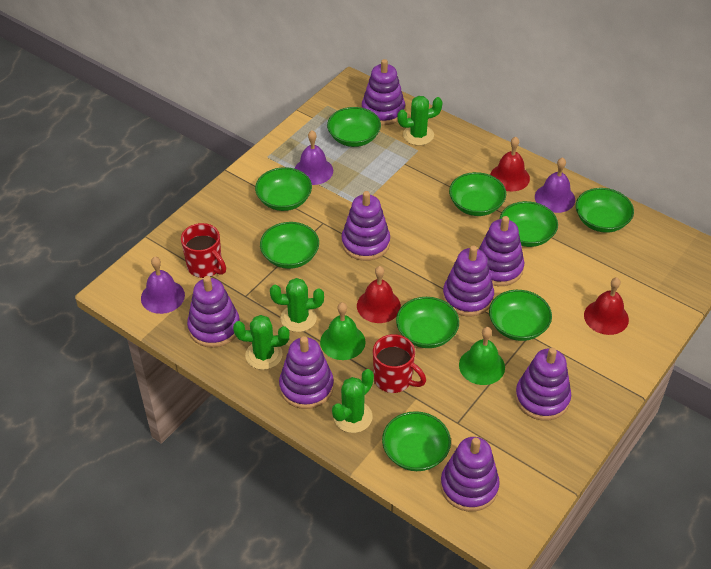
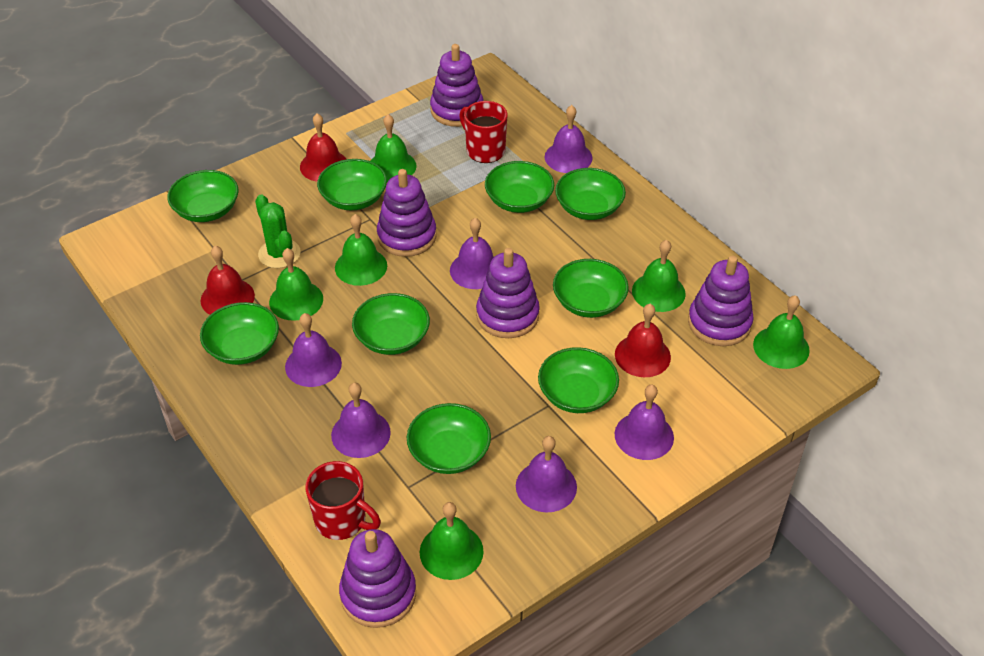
green bell: [320,302,365,360] [459,327,505,385] = 2 -> [269,248,323,321] [335,214,387,286] [371,114,416,182] [420,502,484,580] [632,240,686,312] [753,295,810,369] = 6
green cactus: [233,315,289,370] [270,278,324,332] [332,369,374,433] [397,96,443,146] = 4 -> [255,195,301,268] = 1
purple bell: [141,257,185,314] [294,130,333,185] [535,157,575,213] = 3 -> [285,313,342,387] [331,383,391,458] [450,218,494,289] [516,436,577,513] [544,105,593,173] [615,385,674,460] = 6
purple stacking toy: [187,276,240,348] [279,336,334,409] [341,191,390,261] [362,59,405,125] [440,437,500,512] [443,245,494,317] [479,216,524,286] [515,348,571,421] = 8 -> [339,529,416,628] [377,169,437,257] [430,44,484,127] [476,248,540,338] [688,256,754,346] = 5

